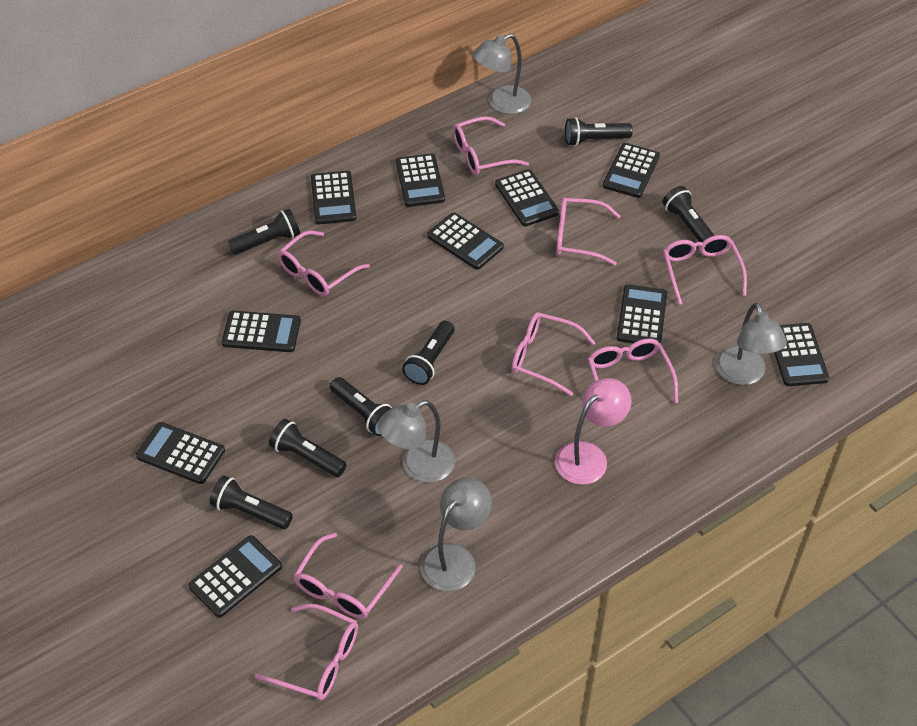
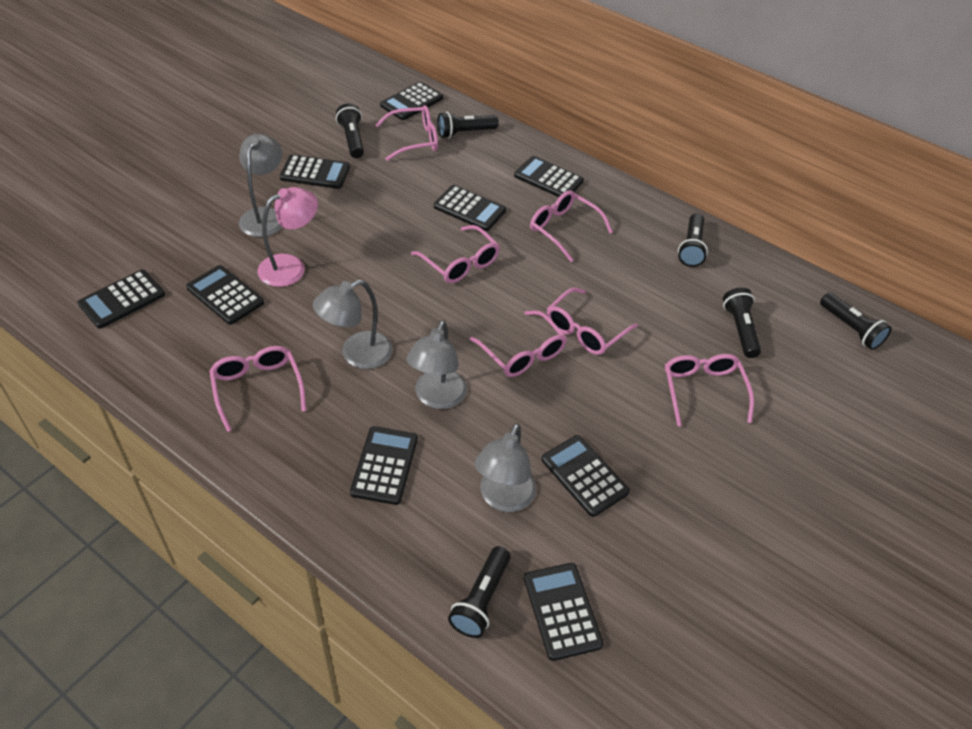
black calculator: [136,422,225,484] [188,535,282,618] [222,310,301,352] [311,171,356,224] [396,154,445,207] [427,212,504,270] [495,169,559,227] [603,143,660,198] [617,284,667,343] [774,323,829,386] = 10 -> [77,270,165,329] [186,265,264,325] [280,154,350,189] [350,426,418,505] [380,82,443,120] [434,185,506,231] [514,156,584,197] [524,563,604,661] [542,435,630,517] = 9
black flashlight: [210,475,293,529] [228,209,300,255] [269,419,347,477] [330,377,392,436] [402,321,455,385] [565,117,633,146] [662,186,715,242] = 7 -> [336,103,364,158] [438,112,499,138] [448,546,511,638] [678,213,708,267] [723,287,761,358] [820,292,892,350] = 6
pink glasses: [255,604,358,700] [278,231,370,296] [294,533,402,619] [453,116,529,175] [512,312,595,396] [556,197,621,265] [588,338,678,403] [663,235,747,305] = 8 -> [209,346,306,432] [376,105,438,161] [411,225,500,283] [469,310,567,377] [530,190,613,262] [547,287,638,355] [665,354,754,426] = 7

